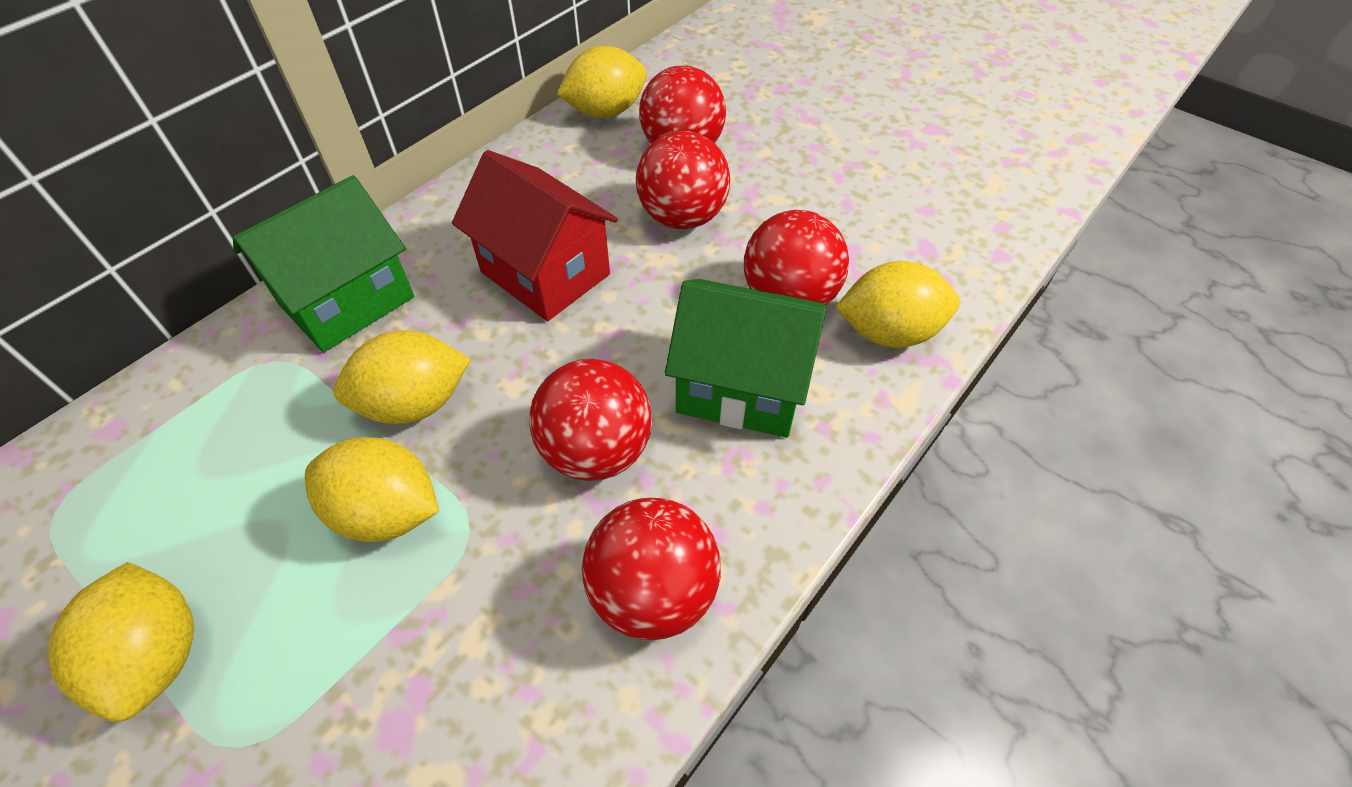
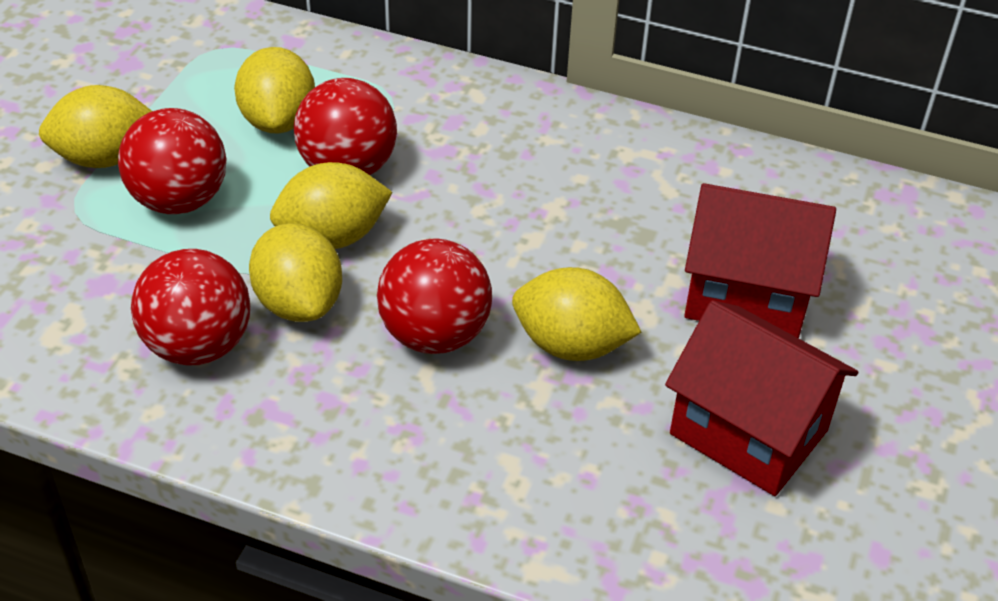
green house: [233,175,414,352] [665,279,826,438] = 2 -> none = 0
red ball: [530,359,652,481] [582,498,721,640] [636,131,731,229] [639,66,726,144] [744,210,849,306] = 5 -> [118,108,226,214] [131,249,250,365] [293,78,397,175] [377,239,492,354] = 4
red house: [452,150,618,321] = 1 -> [665,300,858,496] [684,183,836,338] = 2

